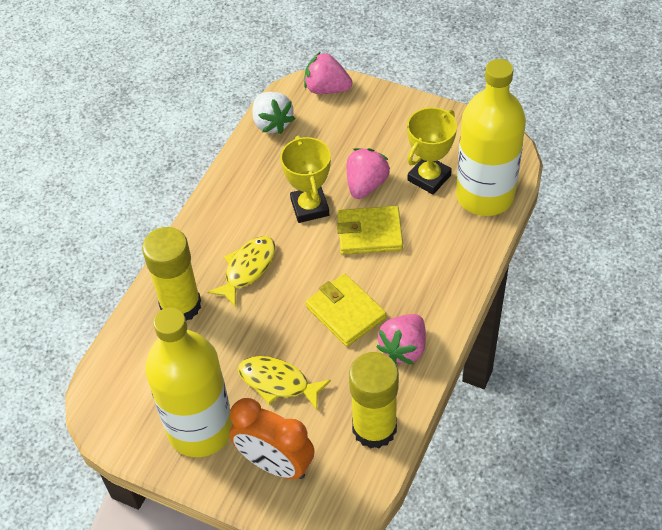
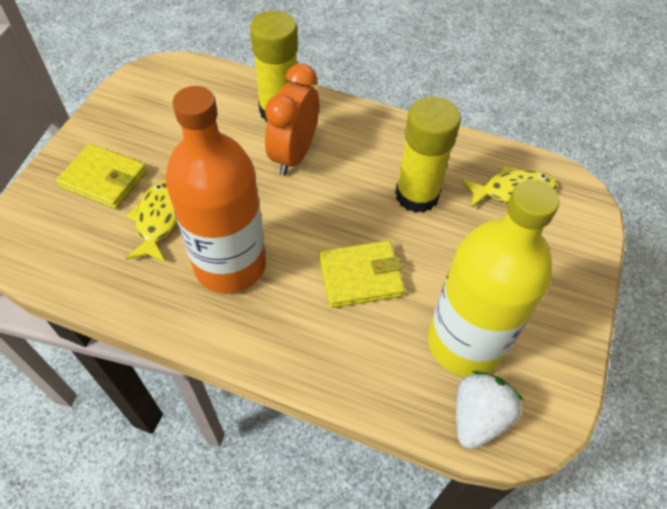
orange bottle: none = 0 -> [166,86,266,294] = 1
pink strawberry: [304,52,353,94] [347,148,390,199] [376,314,426,365] = 3 -> none = 0
yellow bottle: [145,307,233,457] [456,59,526,216] = 2 -> [428,180,559,377] = 1
yellow trophy: [280,136,331,223] [407,107,457,195] = 2 -> none = 0

